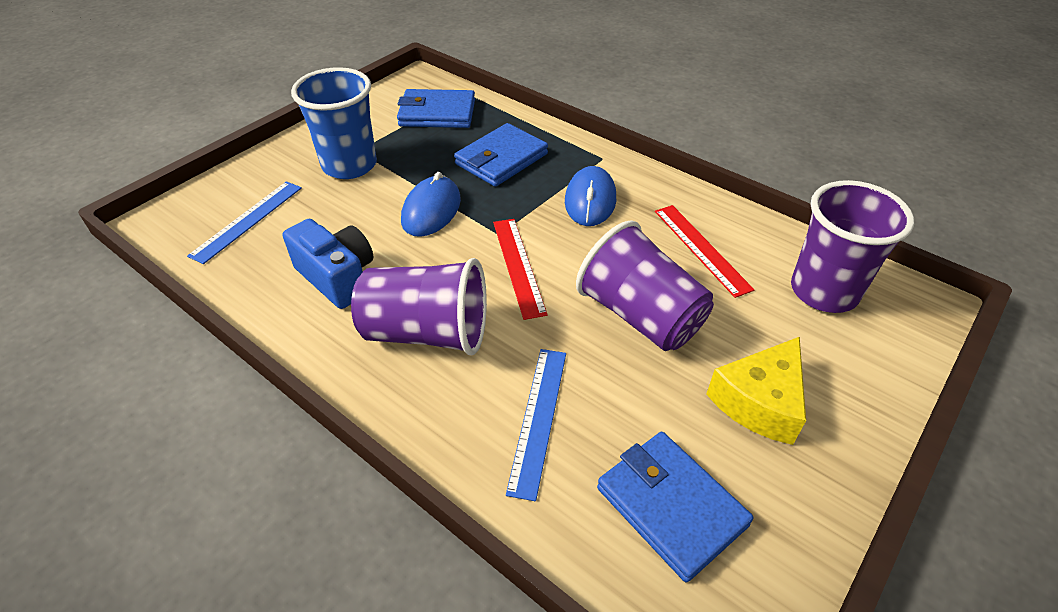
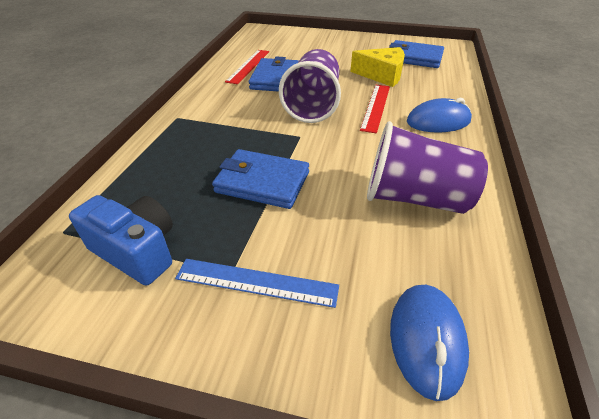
blue cup: [291,67,377,179] = 1 -> none = 0
blue ruler: [187,181,302,264] [506,349,566,501] = 2 -> [175,259,339,308] = 1
purple cup: [351,258,487,355] [576,220,714,351] [791,180,914,313] = 3 -> [279,49,341,123] [367,121,488,214] = 2

